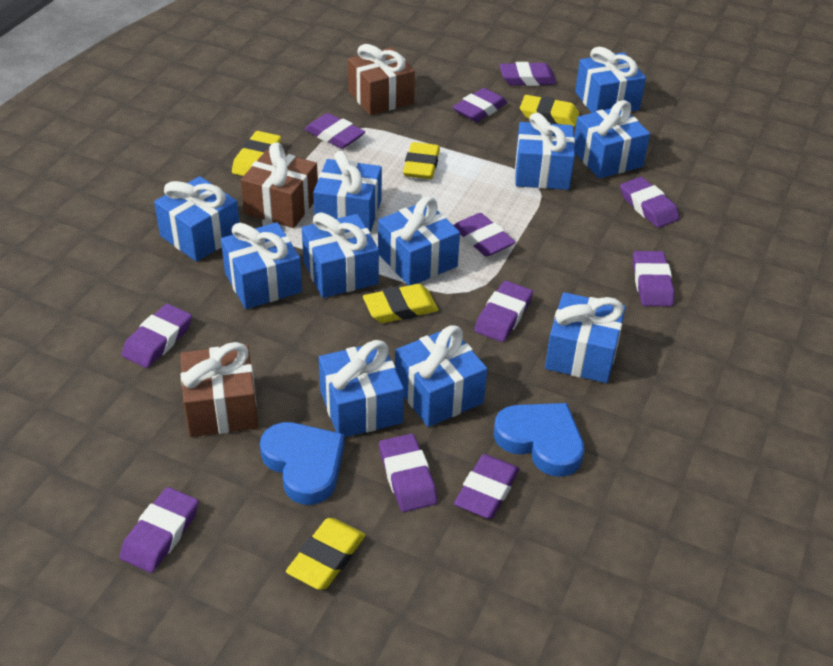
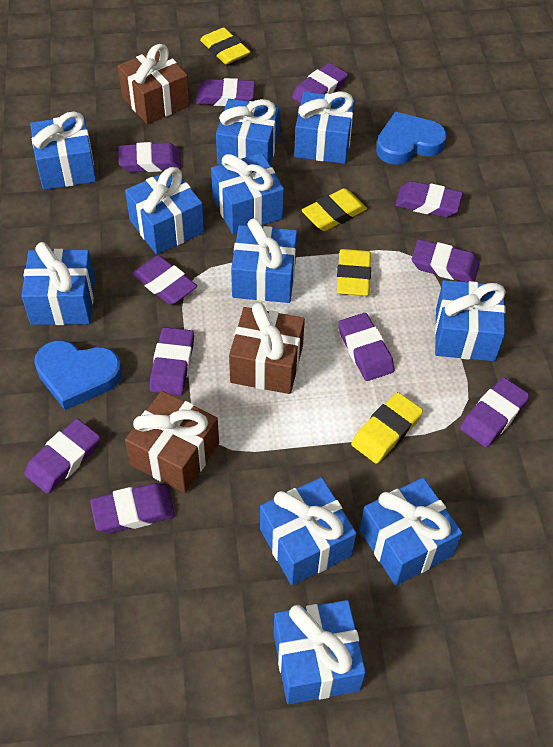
yellow eraser: [232,131,281,176] [286,518,365,590] [363,284,438,323] [403,142,440,179] [520,95,580,127] = 5 -> [200,27,250,65] [301,188,367,231] [337,249,371,296] [351,392,423,464] = 4

